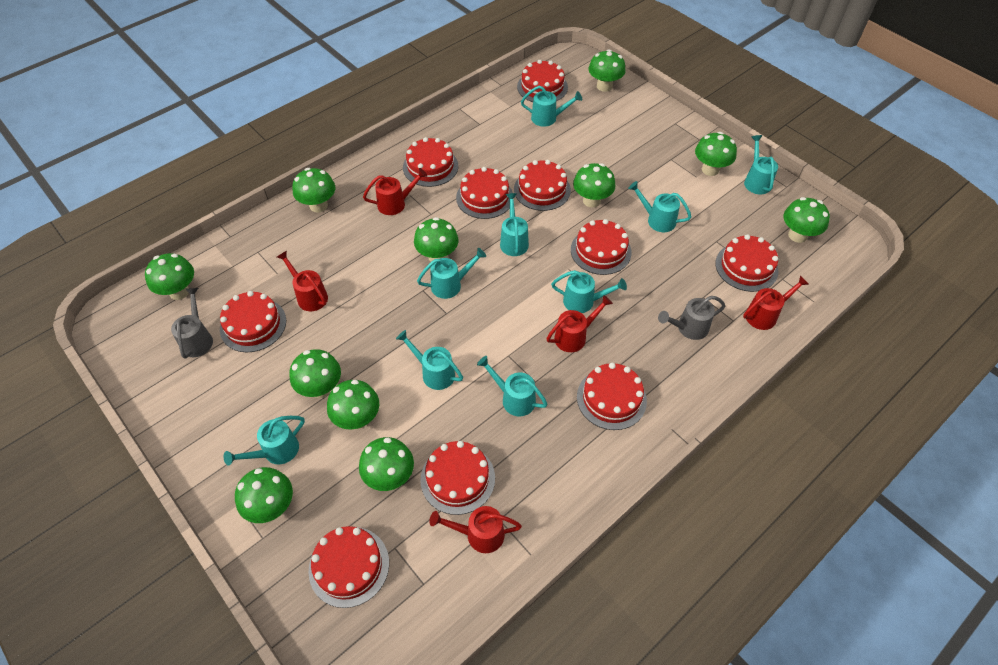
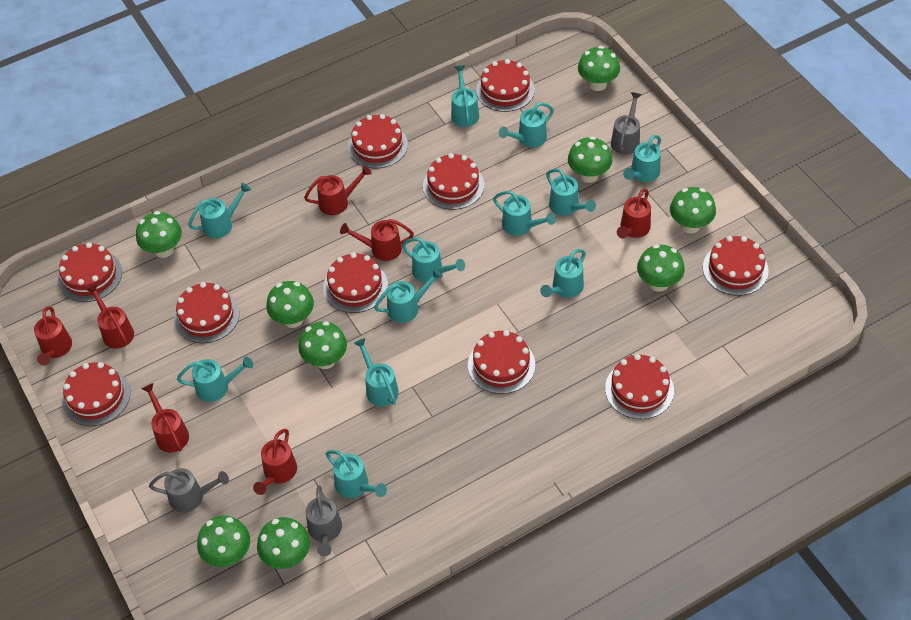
green mushroom: [145,253,194,300] [235,467,293,523] [289,349,341,398] [292,168,335,212] [327,380,379,429] [359,437,414,491] [414,217,459,262] [573,163,616,208] [589,49,626,92] [695,132,737,176] [784,197,830,243] = 11 -> [136,211,182,258] [197,515,250,567] [257,517,310,569] [266,281,314,328] [298,321,347,369] [568,136,612,183] [578,46,620,91] [637,244,685,292] [670,187,716,233] = 9
grey watering can: [171,288,213,359] [658,296,725,340] = 2 -> [149,468,229,513] [306,485,342,556] [611,92,642,155] = 3
red watering can: [277,251,328,311] [363,168,427,215] [429,506,522,553] [546,295,613,352] [743,275,809,330] = 5 -> [34,306,72,365] [86,284,134,349] [142,383,189,452] [253,429,297,495] [304,165,372,215] [340,219,414,261] [617,189,651,239] = 7
turquoise watering can: [224,416,305,466] [396,330,463,390] [417,248,486,299] [477,356,548,416] [500,193,529,256] [521,86,582,127] [551,270,627,313] [628,181,692,232] [744,135,778,194] = 9 -> [177,357,253,402] [188,183,251,238] [326,450,387,498] [354,338,399,406] [374,268,443,323] [402,237,465,282] [451,65,479,127] [493,191,556,236] [499,102,554,148] [540,249,586,298] [546,169,596,216] [623,135,661,182] = 12

